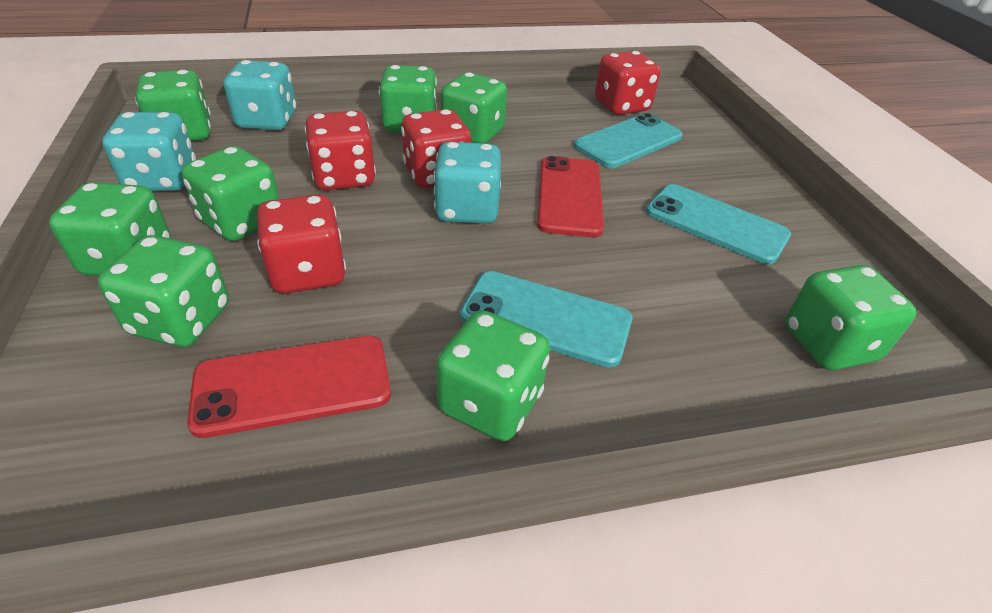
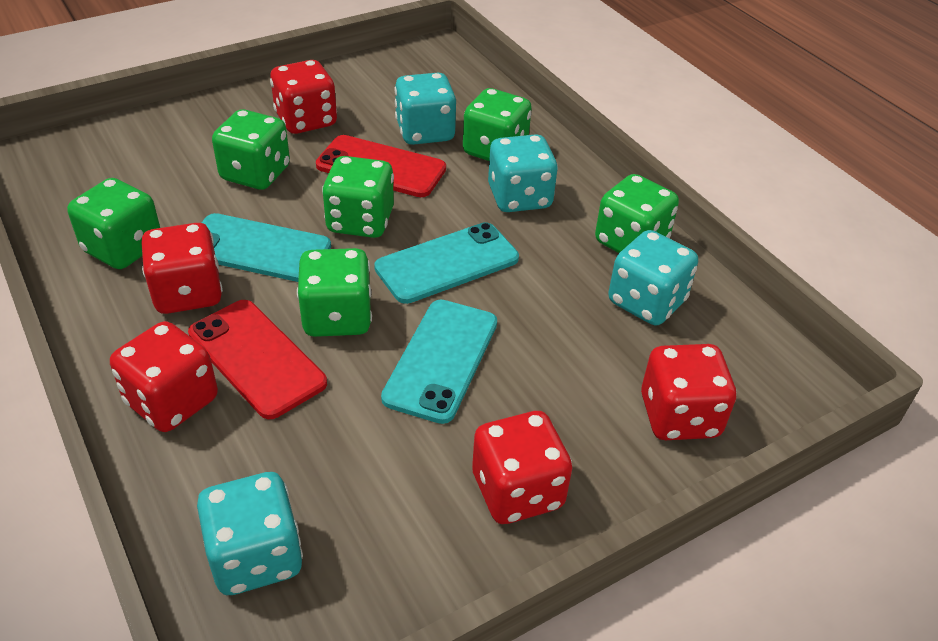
green dice: [49,182,171,276] [98,235,229,347] [135,70,211,141] [182,146,279,241] [379,65,437,132] [436,310,550,441] [441,72,507,143] [785,265,917,370] = 8 -> [67,178,160,269] [212,109,290,190] [297,248,372,337] [322,156,394,238] [463,88,532,161] [595,174,679,253] = 6
red dice: [257,195,346,294] [305,111,376,190] [401,109,472,188] [595,51,661,115] = 4 -> [110,321,218,432] [141,223,223,314] [270,60,337,134] [472,411,572,524] [641,344,737,440] = 5
turquoise dice: [102,112,196,191] [224,60,296,130] [433,141,501,224] = 3 -> [197,472,303,595] [394,73,456,145] [488,134,558,212] [608,230,698,325] = 4

